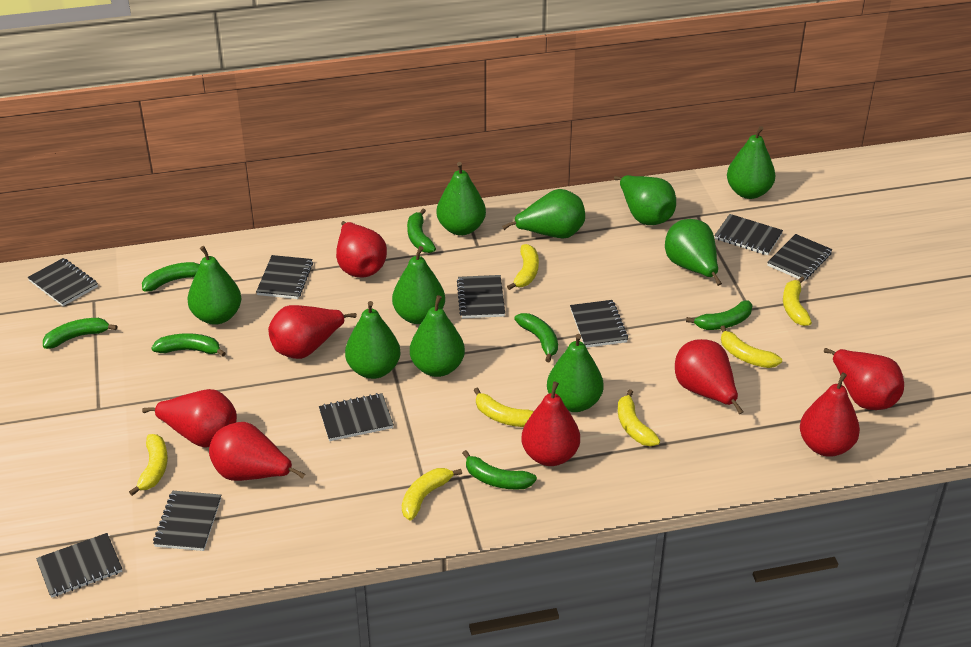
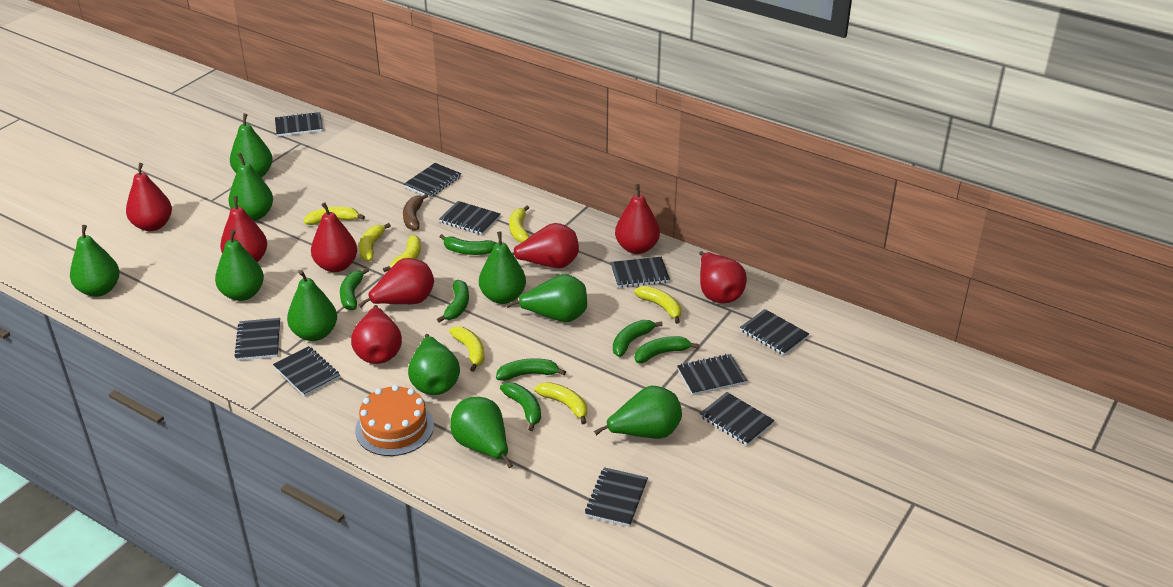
black notebook: [28,258,98,306] [36,533,122,598] [153,491,221,551] [256,255,313,299] [319,393,394,441] [457,275,505,318] [570,300,628,348] [714,214,783,255] [767,234,833,281] = 9 -> [234,318,280,361] [273,346,340,397] [275,112,323,137] [404,163,461,198] [439,201,500,235] [585,467,648,527] [610,257,670,288] [677,354,747,395] [700,392,775,446] [740,309,809,355] = 10
brown banana: none = 0 -> [403,194,428,231] = 1
orange cake: none = 0 -> [355,385,434,456] = 1

